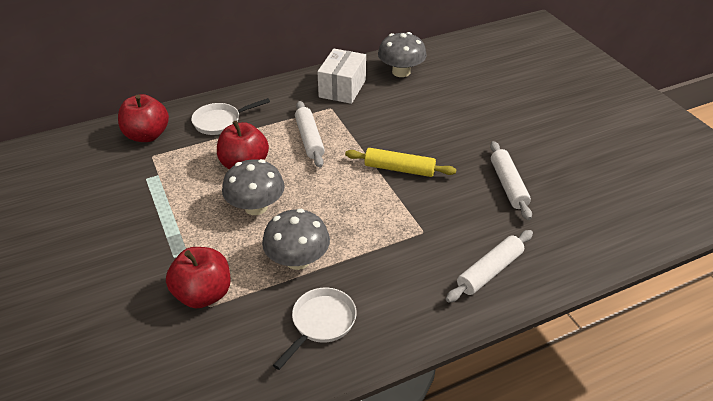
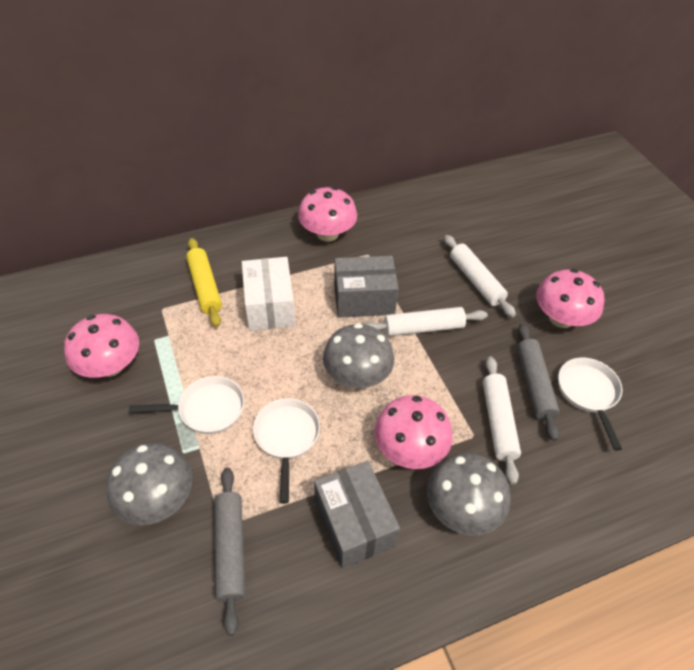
grey box: none = 0 -> [314,461,400,569] [334,256,399,318] = 2
grey rolling pin: none = 0 -> [214,468,245,636] [517,323,560,441] = 2
pink mushroom: none = 0 -> [64,314,139,378] [298,187,357,242] [374,395,453,469] [536,269,604,328] = 4
red apple: [118,94,169,142] [166,247,231,308] [217,120,269,169] = 3 -> none = 0
white pan: [191,98,270,135] [273,287,357,370] = 2 -> [129,376,244,434] [253,398,320,504] [558,358,622,451] = 3

